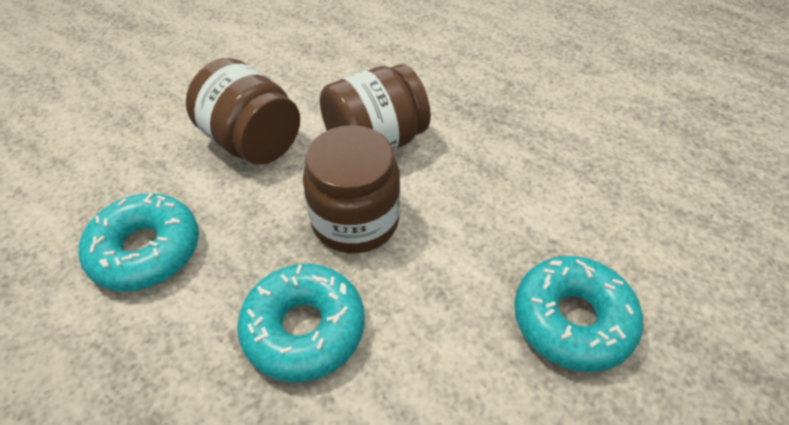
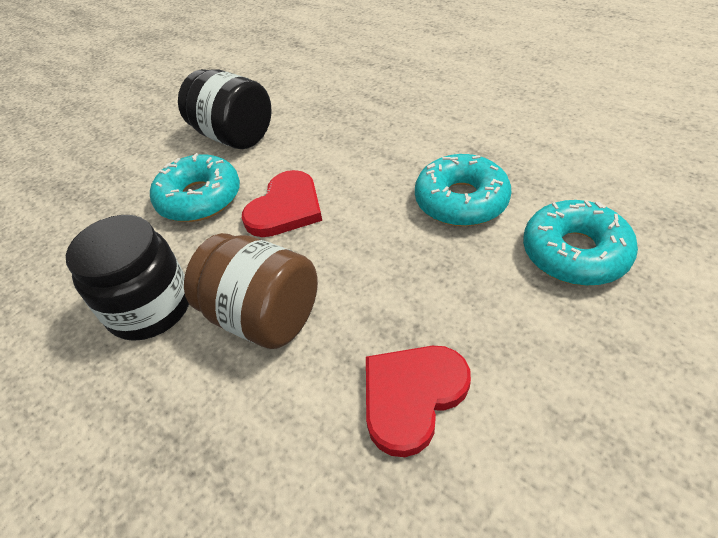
black jar: none = 0 -> [66,215,189,341] [178,69,272,149] = 2
brown jar: [186,58,300,165] [303,125,400,253] [320,64,431,150] = 3 -> [184,233,318,349] = 1
red heart: none = 0 -> [242,170,322,237] [366,346,471,457] = 2

